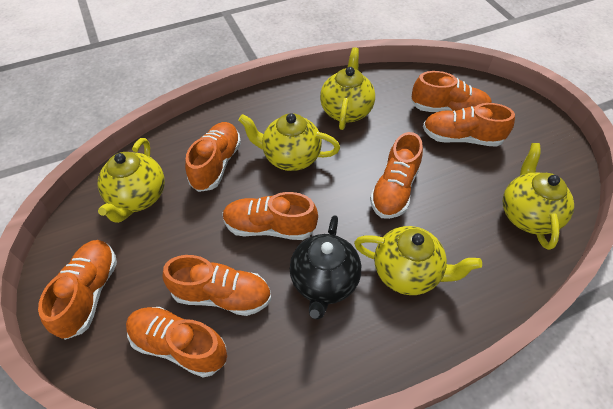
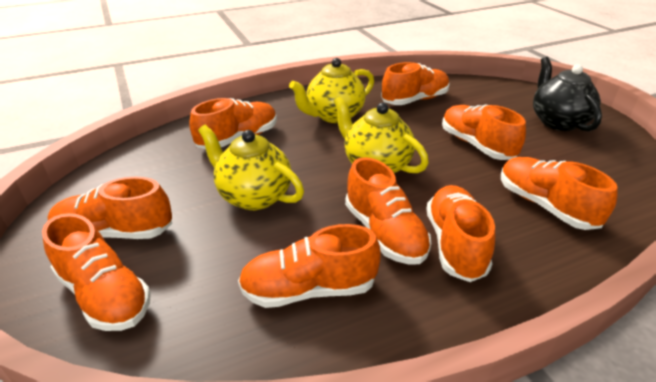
orange shoe: [38,240,117,340] [126,307,227,378] [162,255,271,316] [185,122,241,192] [223,192,318,240] [370,132,423,219] [411,71,492,112] [423,103,515,147] = 8 -> [42,213,151,331] [48,177,172,239] [189,98,277,149] [238,224,381,308] [345,157,431,265] [381,62,450,105] [426,185,495,282] [442,105,526,160] [501,157,618,230] = 9
yellow teapot: [98,138,165,223] [238,113,340,171] [320,47,375,130] [354,226,482,295] [503,143,574,250] = 5 -> [198,125,304,210] [289,58,374,123] [334,96,429,173] = 3

